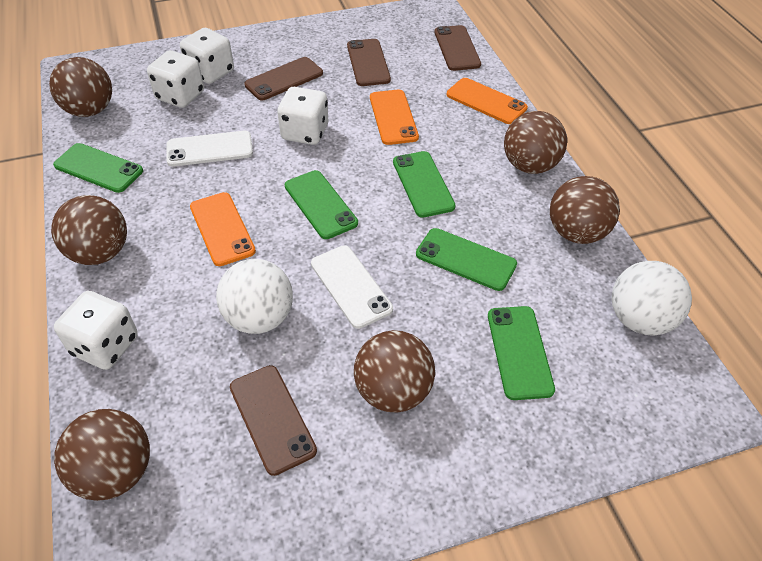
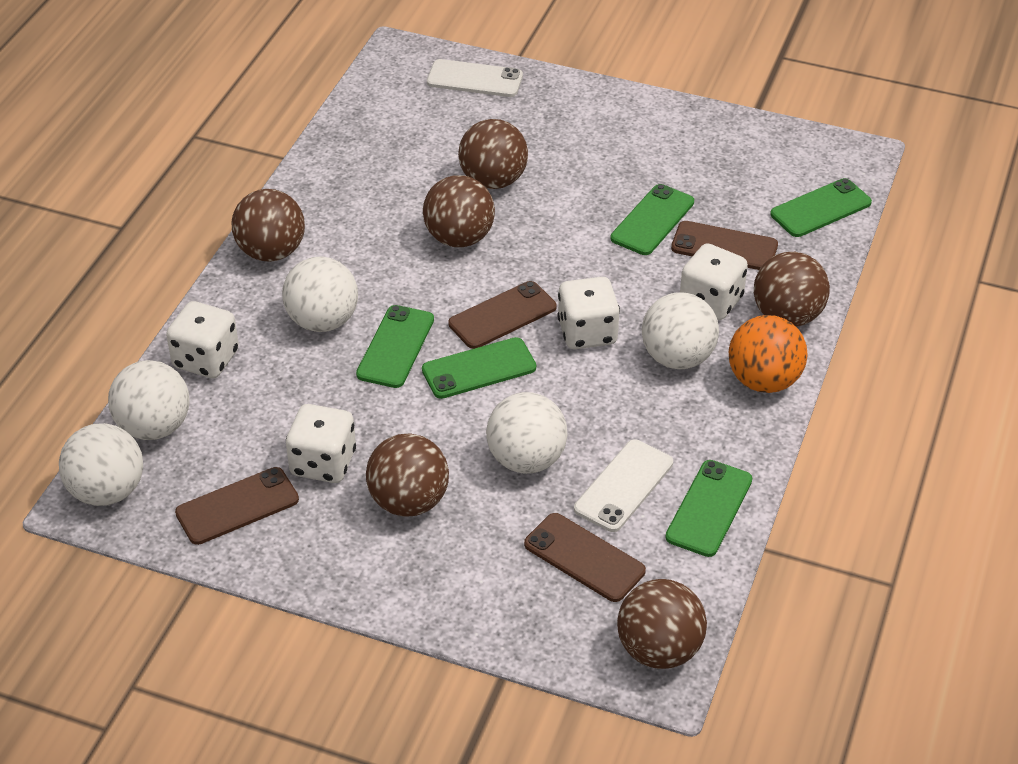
orange ball: none = 0 -> [729,315,808,393] = 1
orange phone: [190,192,256,266] [370,90,419,145] [446,78,528,124] = 3 -> none = 0
white ball: [216,259,293,334] [612,261,692,336] = 2 -> [59,423,143,506] [108,360,190,440] [282,256,358,332] [486,392,568,474] [642,292,719,369] = 5

